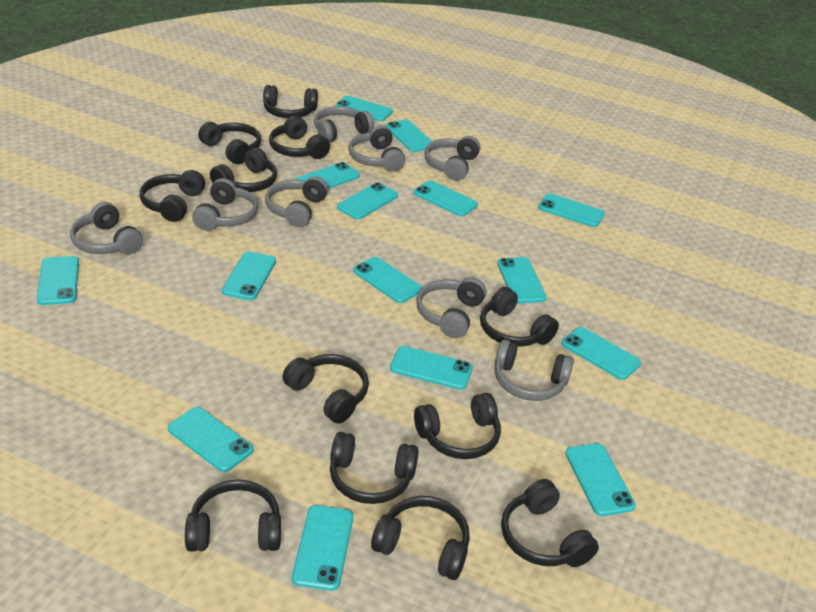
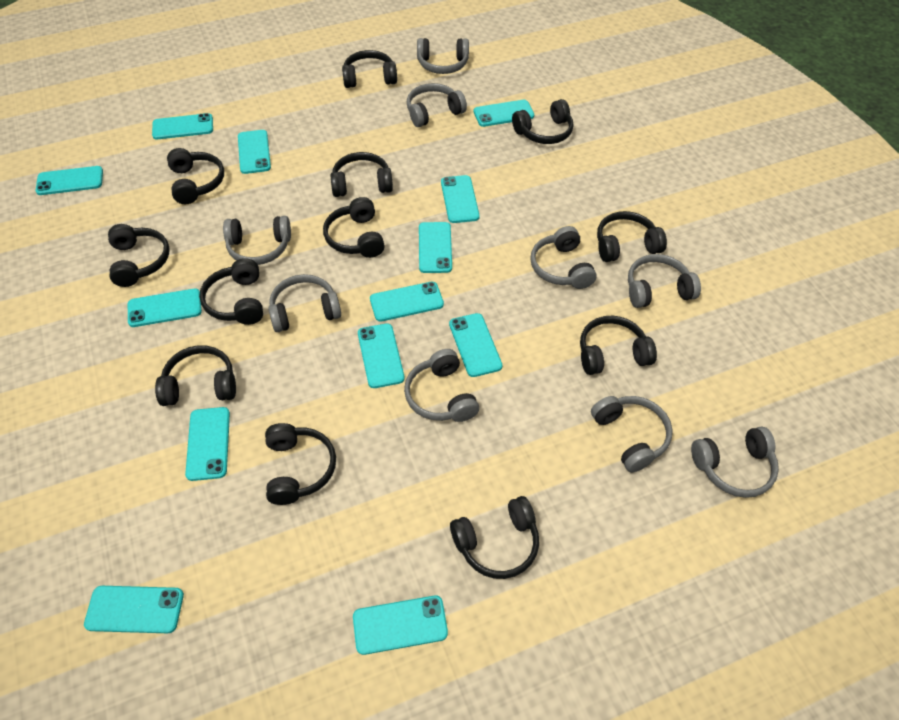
grey headphones: [70,202,143,255] [192,178,258,231] [265,176,328,227] [314,106,374,142] [348,125,405,172] [416,278,486,338] [424,136,481,181] [495,339,574,401] = 8 -> [223,216,291,265] [268,274,341,332] [404,349,479,422] [407,83,467,127] [417,38,469,74] [530,226,597,289] [591,396,673,472] [628,254,701,308] [691,426,779,498] = 9
turquoise phone: [37,256,79,305] [168,407,254,472] [222,252,276,300] [292,505,353,591] [296,162,360,189] [335,96,393,121] [337,183,398,219] [353,257,422,303] [386,119,432,152] [390,346,473,390] [414,180,478,216] [497,257,547,303] [538,194,605,227] [562,327,641,380] [565,443,636,516] = 15 -> [36,166,103,195] [84,586,184,633] [128,289,202,327] [152,113,213,140] [185,407,230,481] [238,130,271,174] [353,596,448,655] [358,323,405,388] [370,282,444,322] [419,222,452,273] [441,175,480,223] [449,313,502,377] [474,100,534,127] = 13

